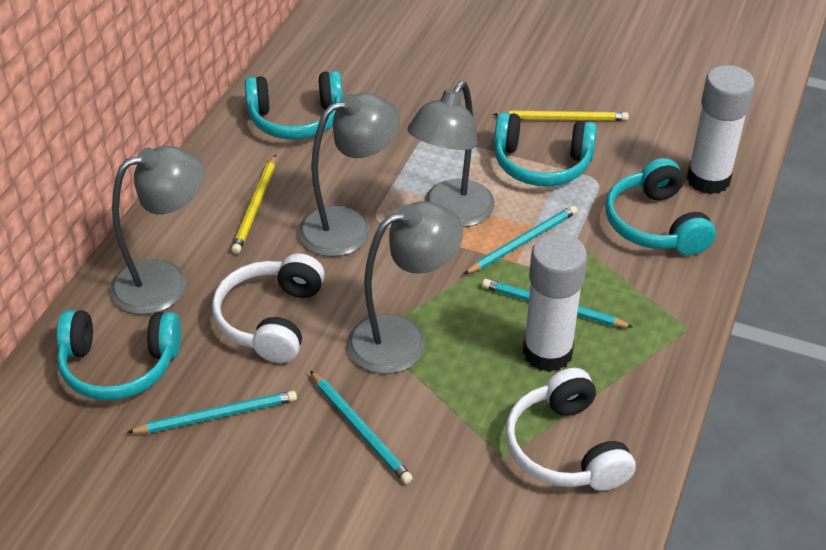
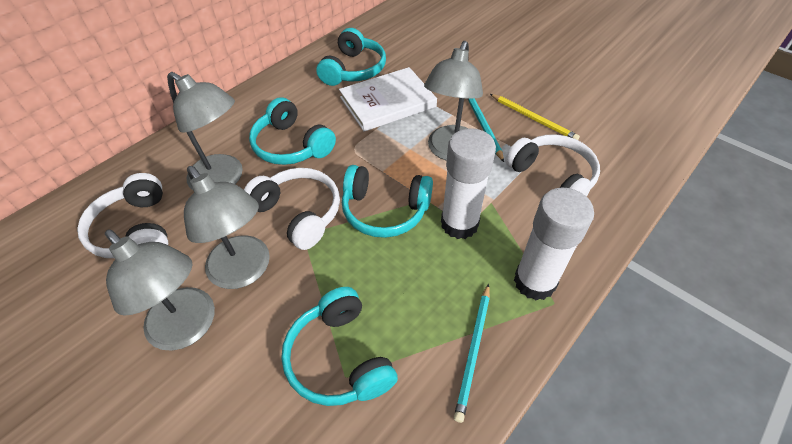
turquoise pencil: [127,391,297,433] [310,371,413,484] [464,205,578,274] [482,279,633,328] = 4 -> [454,284,490,423] [468,98,504,162] = 2
white book: none = 0 -> [339,67,437,132] = 1
white headphones: [212,254,325,363] [505,368,636,491] = 2 -> [77,173,168,258] [244,168,340,250] [505,134,600,196] = 3
yellow pencil: [231,155,276,254] [493,110,629,121] = 2 -> [490,94,580,140] = 1

